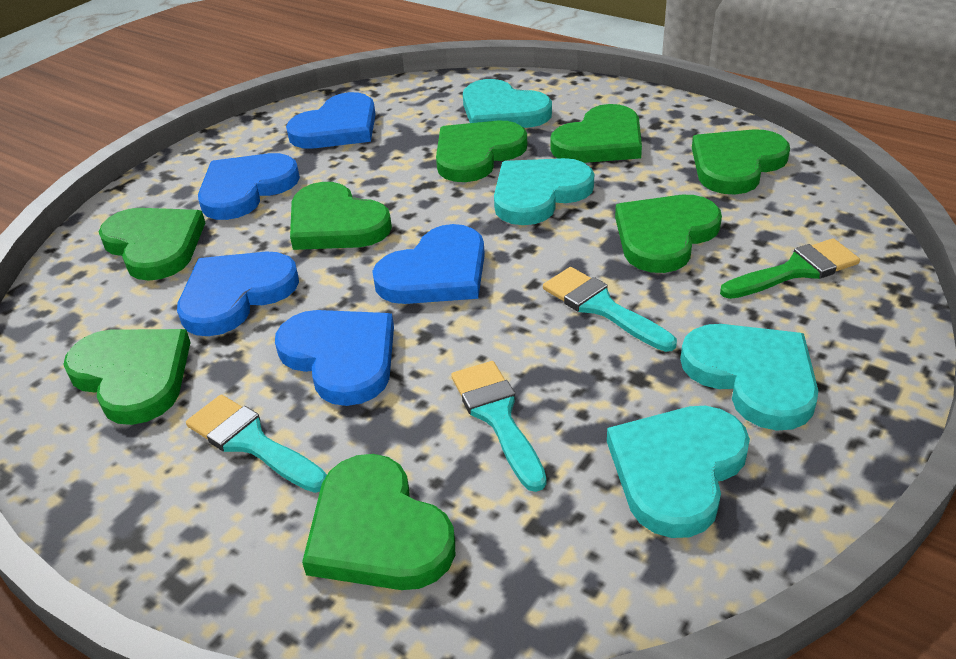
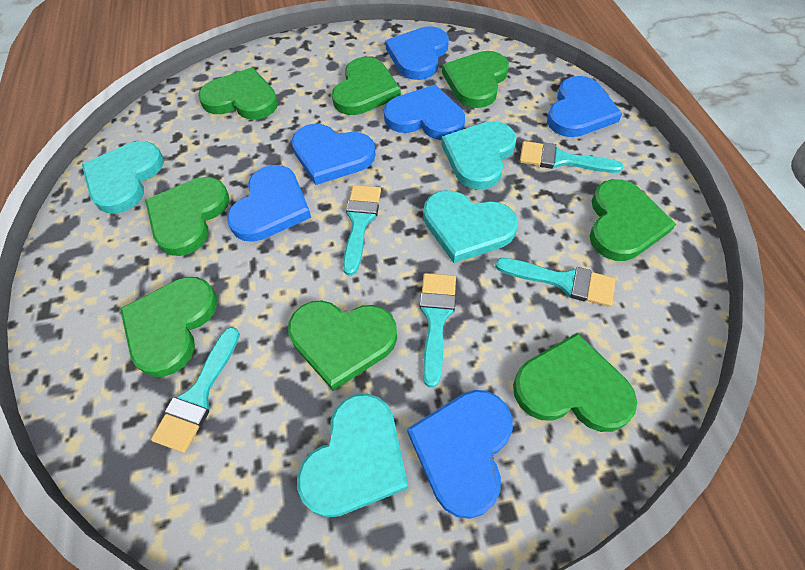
blue heart: [177,251,299,336] [198,153,300,220] [275,310,394,406] [286,92,376,148] [372,224,485,304] = 5 -> [227,165,311,242] [292,124,376,185] [384,85,465,140] [386,26,449,80] [407,390,513,519] [547,76,622,137] = 6
green brush: [720,238,860,299] = 1 -> none = 0
turquoise brush: [186,395,327,493] [451,361,547,492] [543,267,677,352] = 3 -> [151,327,240,453] [343,185,381,276] [420,273,456,388] [495,258,615,307] [520,141,623,173] = 5

